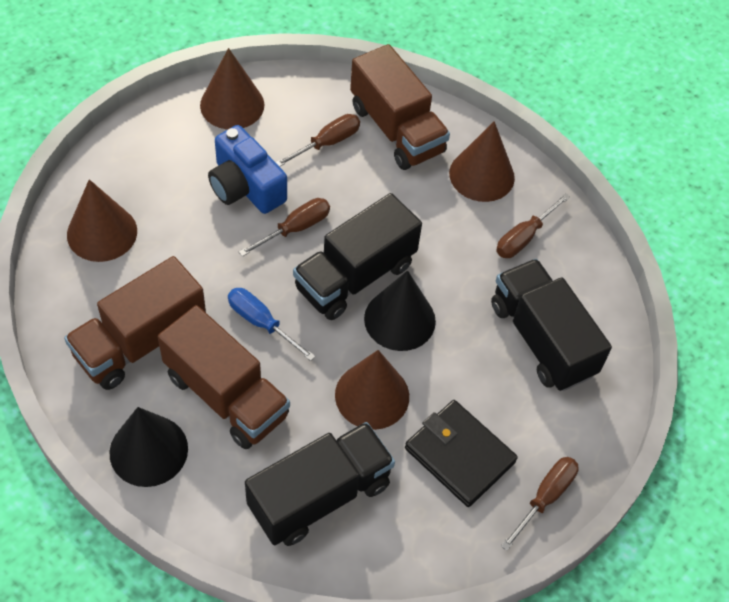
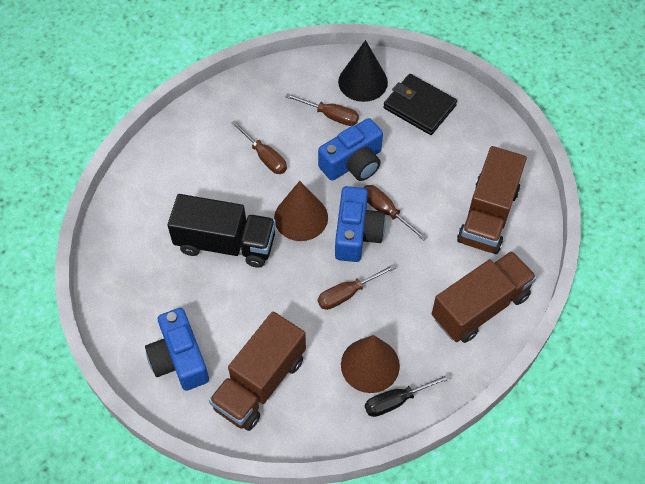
black cone: [109,407,188,487] [364,270,436,351] = 2 -> [338,40,388,102] = 1
black screwdriver: none = 0 -> [365,374,451,417] = 1
black truck: [245,422,395,546] [293,193,422,320] [491,259,612,391] = 3 -> [167,194,276,268] = 1
blue camera: [208,125,287,214] = 1 -> [145,308,209,391] [318,118,383,181] [335,186,386,262] = 3
blue screwdriver: [228,288,316,361] = 1 -> none = 0
brown cone: [67,179,137,262] [200,48,264,129] [335,350,409,430] [449,121,515,202] = 4 -> [274,181,328,241] [341,335,400,393] = 2

